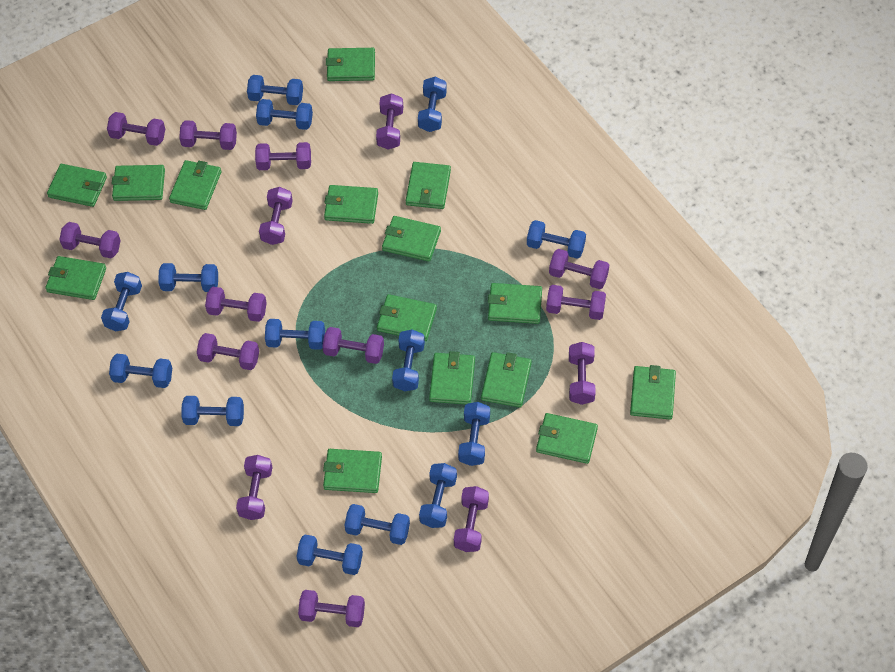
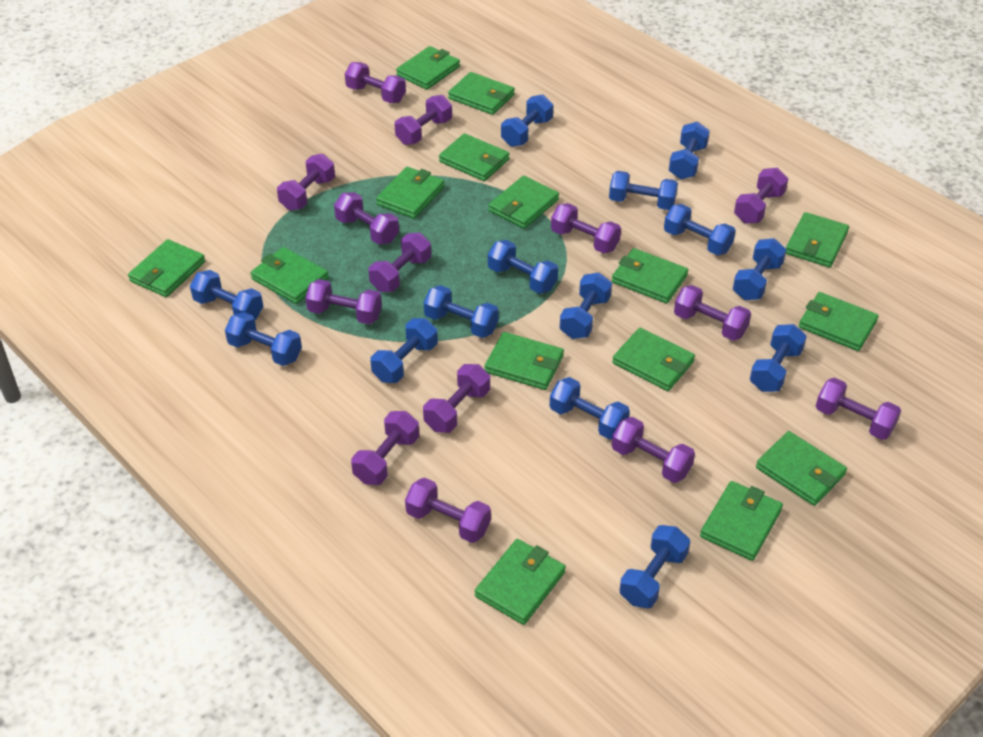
purple dumbbell: [59,222,121,258] [107,112,165,146] [179,120,237,150] [197,333,259,370] [205,287,267,322] [236,455,272,520] [255,142,311,170] [259,187,293,245] [298,590,365,627] [322,327,384,364] [376,93,403,150] [454,486,489,552] [546,285,606,320] [549,249,609,289] [569,342,596,405] = 15 -> [277,154,335,211] [306,279,382,324] [334,192,399,244] [345,62,406,103] [351,411,419,485] [369,233,431,292] [395,95,452,145] [405,477,491,543] [423,364,490,433] [551,203,621,253] [612,417,695,483] [674,285,751,341] [734,168,788,224] [816,378,901,440] = 14

